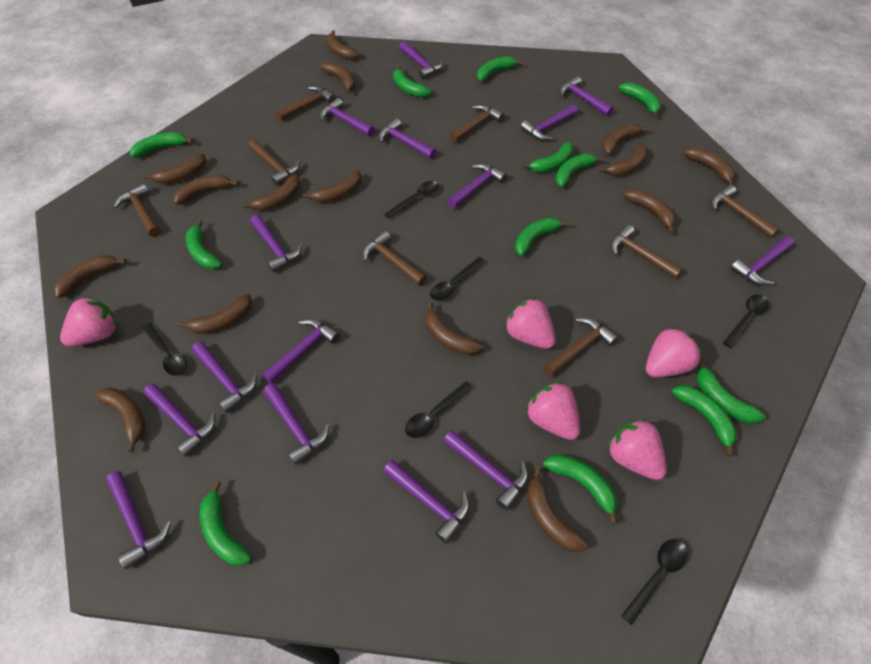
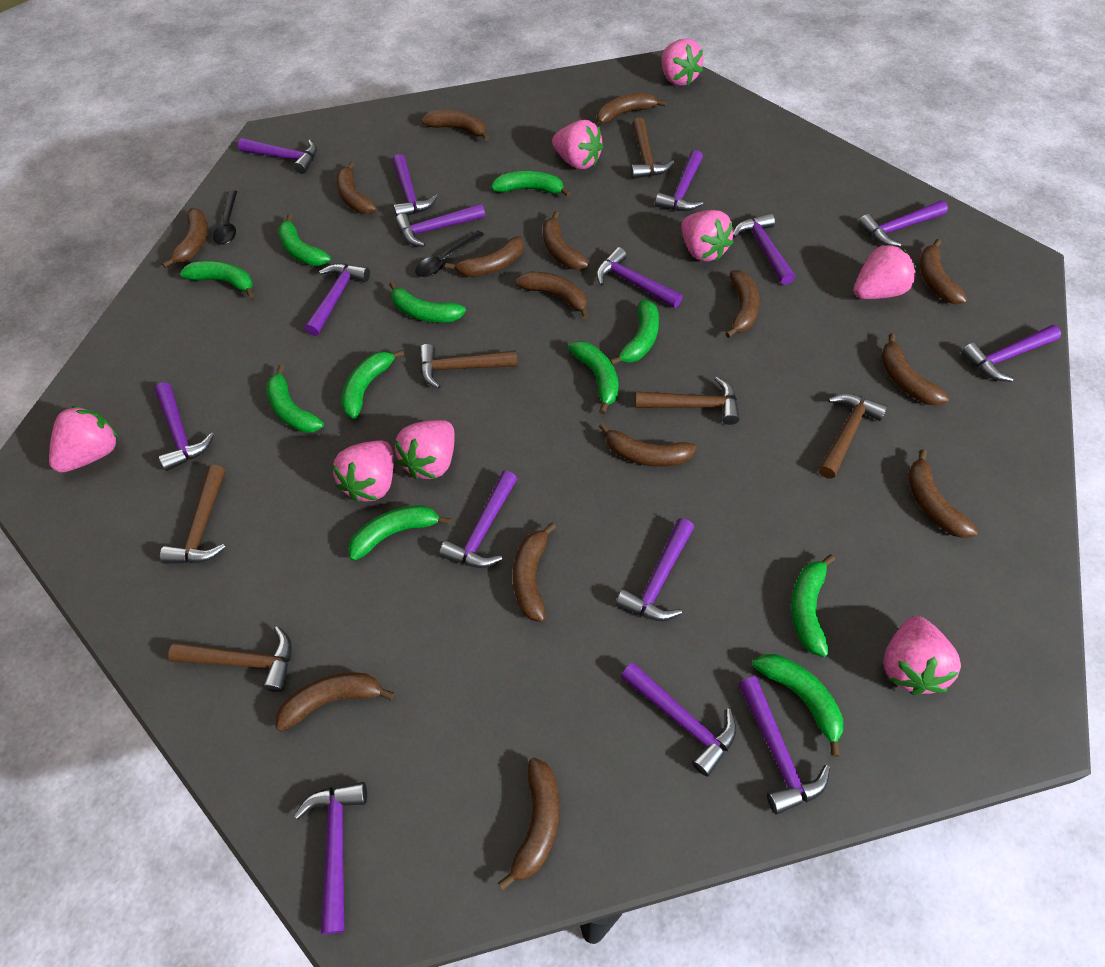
black spoon: [142,323,187,376] [384,181,439,219] [405,381,473,438] [430,257,485,301] [621,539,688,625] [723,294,769,348] = 6 -> [213,190,237,245] [415,230,485,277] = 2
brown hammer: [113,183,161,237] [249,139,300,186] [276,86,336,121] [362,231,427,286] [449,104,504,143] [543,318,618,377] [611,225,683,279] [711,185,780,238] = 8 -> [160,465,226,564] [168,626,291,692] [419,344,518,389] [631,118,674,179] [635,377,740,425] [818,393,888,479] = 6
green banana: [130,132,193,157] [186,219,222,269] [200,481,252,566] [393,66,431,97] [477,56,523,81] [515,217,570,256] [522,142,574,172] [543,454,618,524] [555,153,604,187] [619,82,661,118] [672,385,737,456] [697,359,766,423] = 12 -> [180,261,254,298] [266,365,324,433] [278,214,331,266] [341,350,404,419] [348,505,451,561] [389,281,466,323] [491,171,570,197] [568,341,618,414] [610,299,659,365] [752,654,843,757] [791,554,835,657] = 11
pink strawberry: [60,296,117,346] [505,298,556,349] [526,382,580,440] [607,419,667,480] [646,327,702,377] = 5 -> [49,406,118,473] [332,440,393,502] [395,420,455,479] [552,120,603,170] [662,39,704,86] [681,210,734,261] [854,244,917,299] [883,616,961,695] = 8

